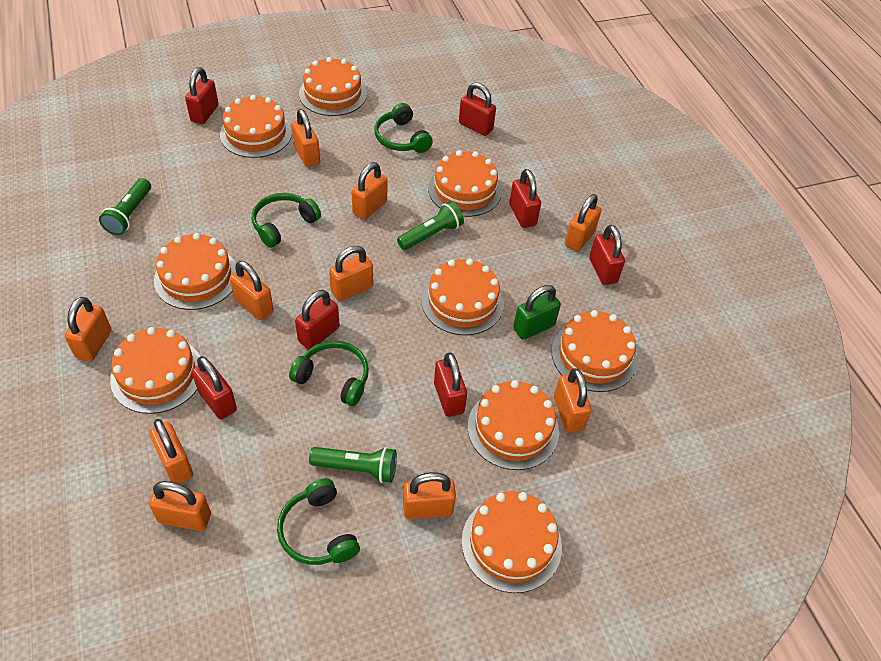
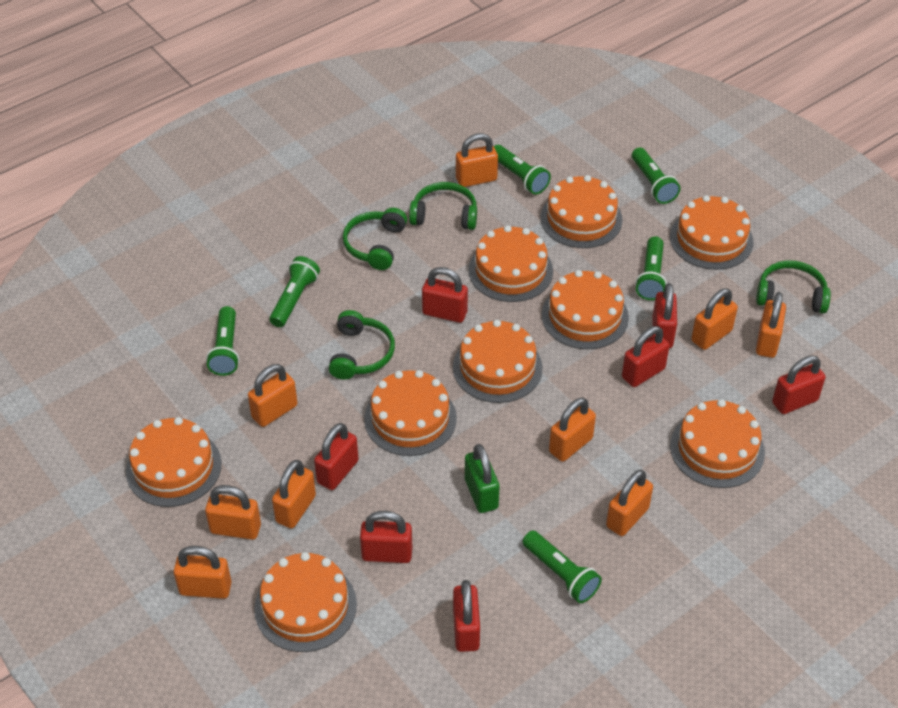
green flashlight: [99,178,151,235] [309,447,397,483] [397,201,464,250] = 3 -> [206,306,239,376] [269,256,320,327] [494,145,551,194] [523,531,602,603] [632,147,680,204] [635,236,667,300] = 6
orange padlock: [64,297,111,361] [149,419,193,484] [149,481,211,531] [230,261,274,320] [291,109,320,167] [329,246,373,301] [352,162,387,220] [403,472,456,519] [554,368,592,432] [565,194,602,252] = 10 -> [174,546,231,599] [205,485,261,540] [248,364,297,427] [272,460,316,528] [456,133,498,187] [549,398,596,462] [606,470,653,536] [691,288,738,350] [756,292,786,358] = 9

